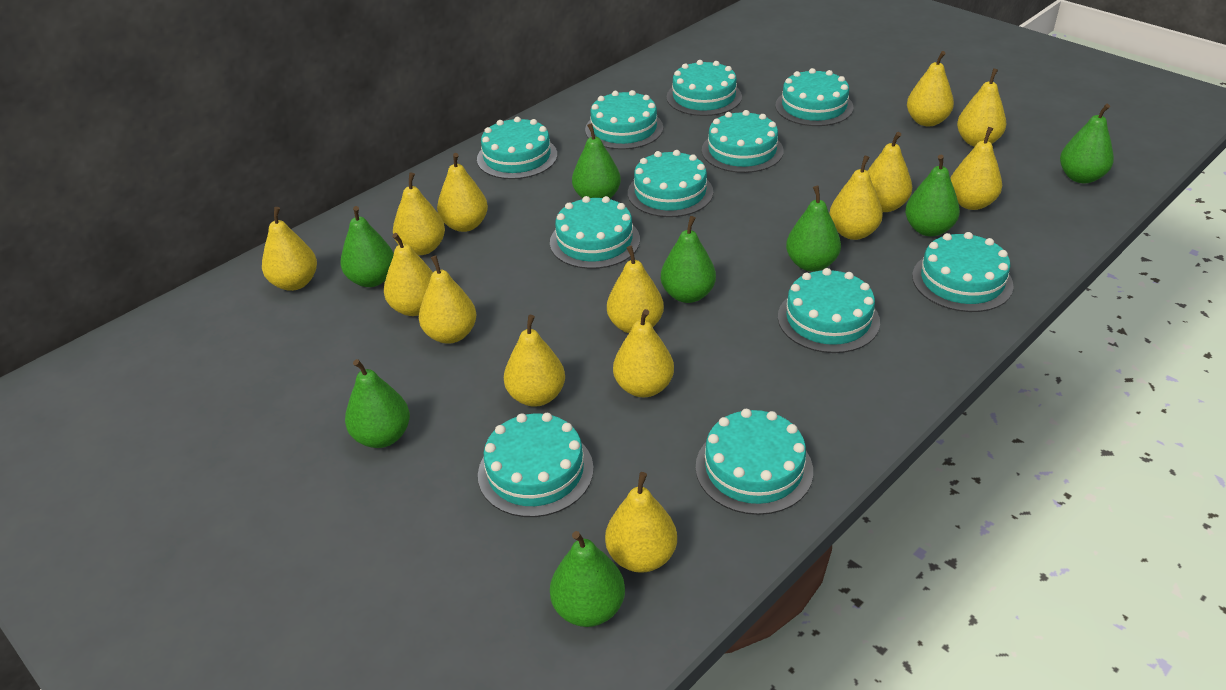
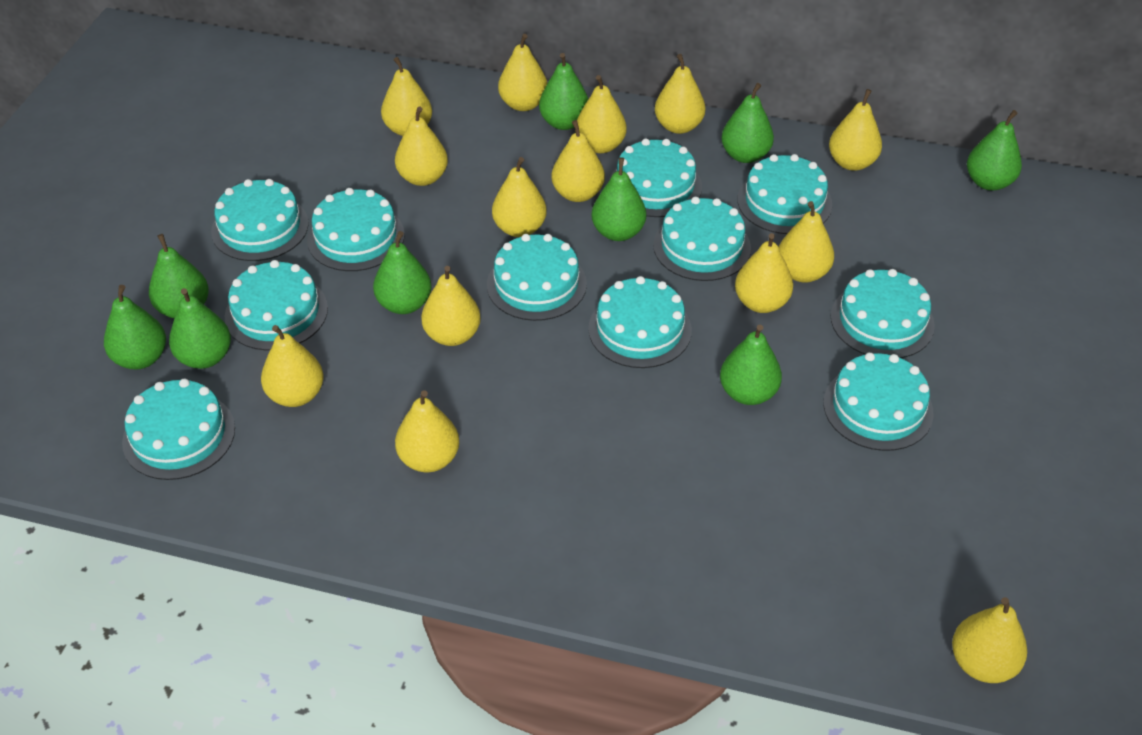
green pear: [341,206,394,287] [345,359,410,448] [550,531,625,627] [572,123,621,198] [661,216,716,303] [786,186,841,272] [905,154,960,237] [1060,104,1114,183] = 8 -> [104,285,166,370] [149,234,209,318] [169,288,231,369] [373,231,432,314] [539,53,588,130] [591,157,646,241] [720,325,782,405] [721,83,774,163] [967,110,1022,190] = 9

